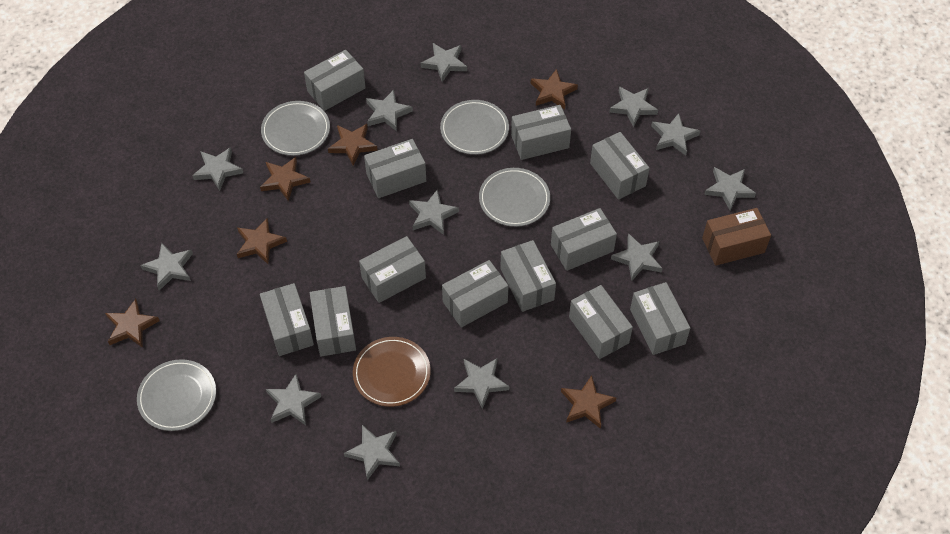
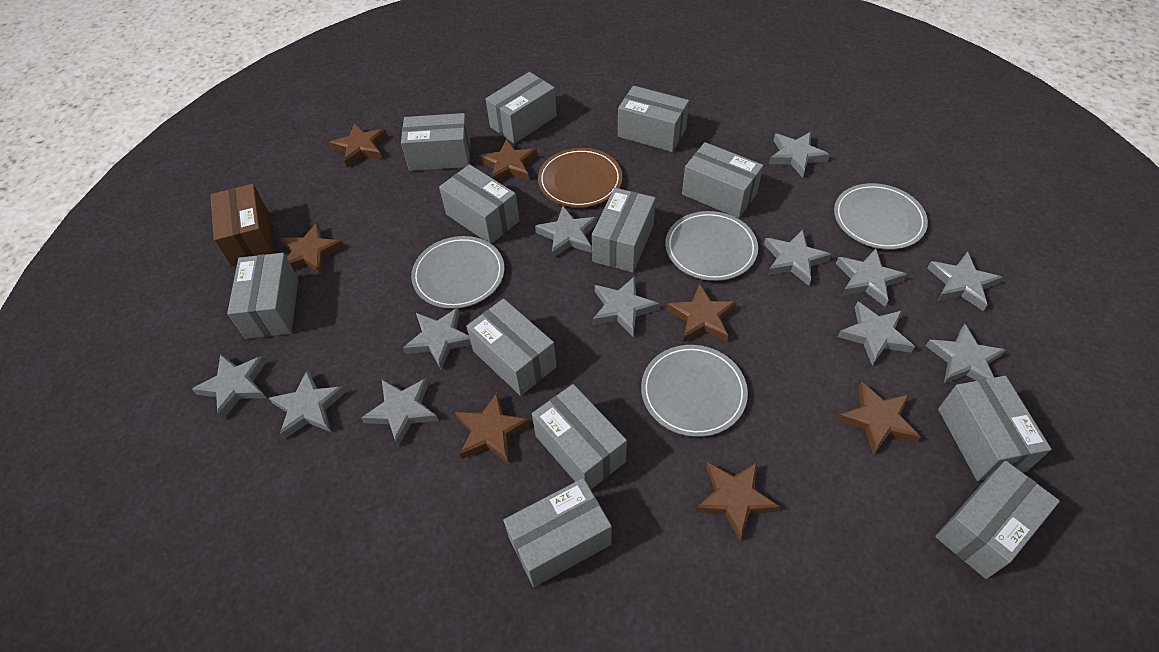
brown star: [105,299,160,348] [237,218,287,264] [260,157,310,201] [328,124,378,166] [530,69,578,109] [561,375,616,429] = 6 -> [281,223,344,275] [329,123,387,168] [455,393,531,464] [479,139,537,182] [667,283,737,343] [695,462,780,540] [838,382,921,455] = 7

